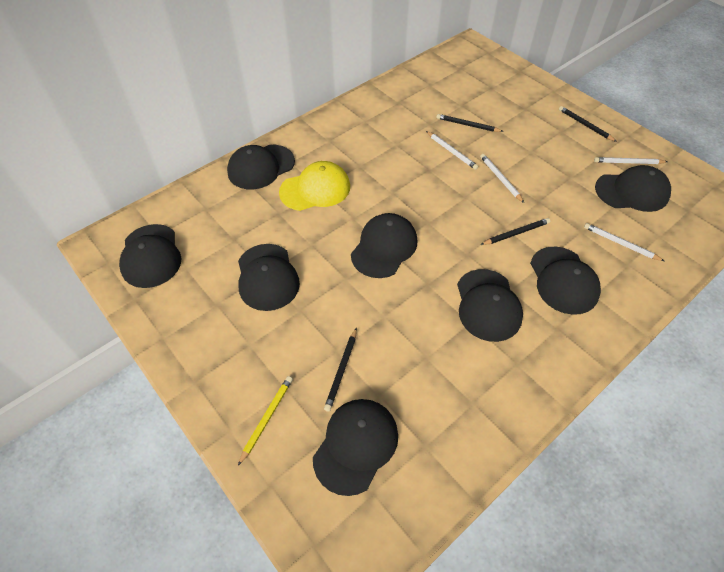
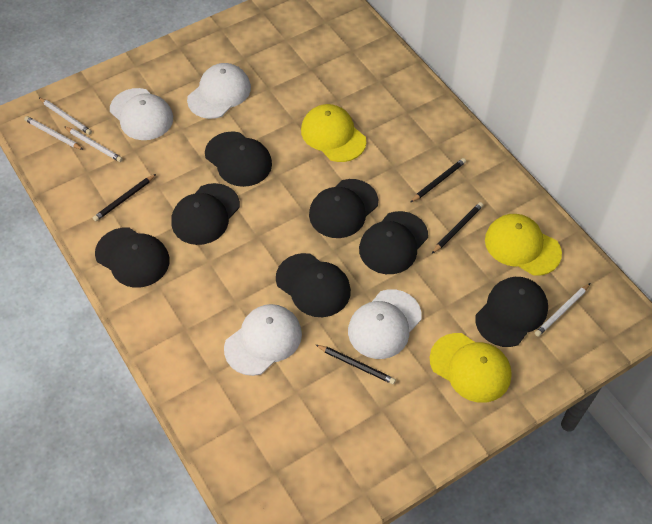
black cap: [119,224,181,288] [227,145,295,190] [238,244,300,311] [313,399,398,496] [351,213,417,278] [457,269,523,342] [530,247,601,315] [595,165,671,212] = 8 -> [95,227,170,288] [172,183,240,245] [205,132,272,187] [276,253,351,317] [309,179,378,238] [359,211,428,274] [475,277,548,347] = 7
white cap: none = 0 -> [110,88,173,140] [187,63,251,119] [224,304,302,376] [348,289,422,359] = 4
yellow cap: [279,161,350,211] = 1 -> [301,104,366,162] [429,333,512,403] [485,214,562,276] = 3
yellow pencil: [238,376,293,466] = 1 -> none = 0

